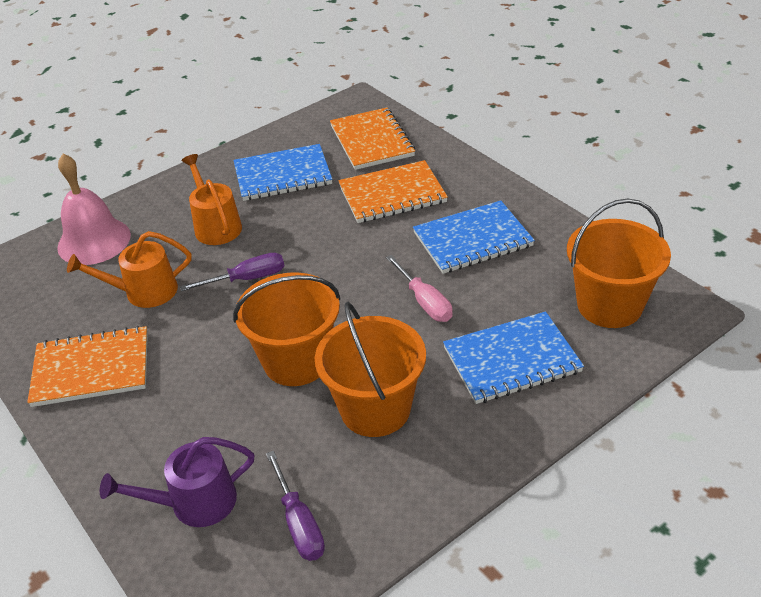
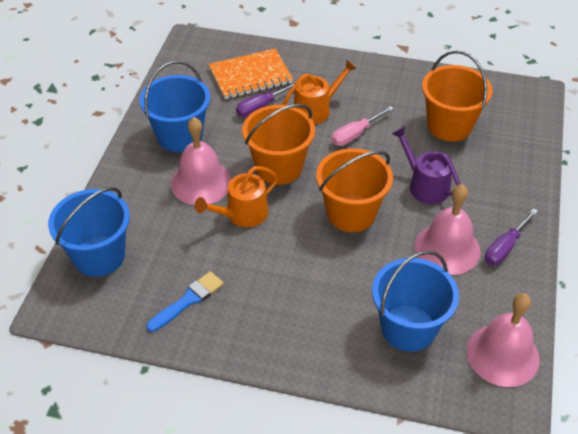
blue brush: none = 0 -> [147,271,224,332] = 1
blue bucket: none = 0 -> [48,187,130,277] [139,61,210,152] [372,250,459,352] = 3
blue notebook: [234,144,332,201] [413,200,535,274] [443,311,584,404] = 3 -> none = 0
orange notebook: [27,326,148,407] [330,108,415,170] [338,160,448,223] = 3 -> [209,49,293,99] = 1
pink bell: [57,154,131,265] = 1 -> [171,117,232,205] [415,184,481,275] [467,293,540,387] = 3

